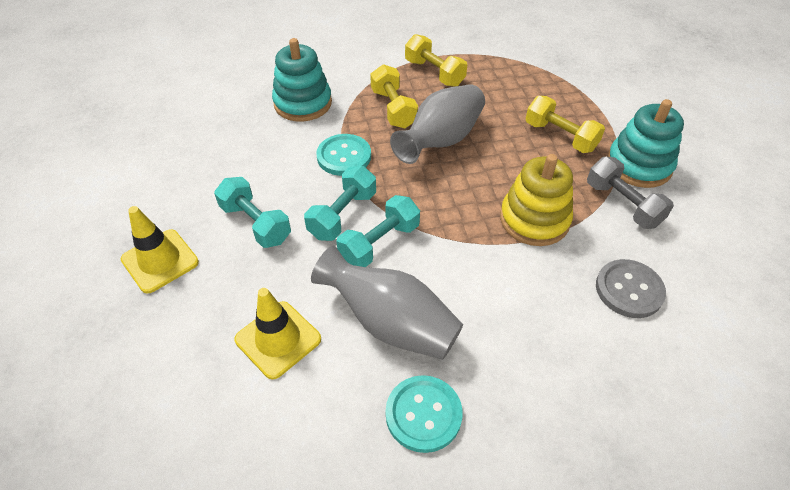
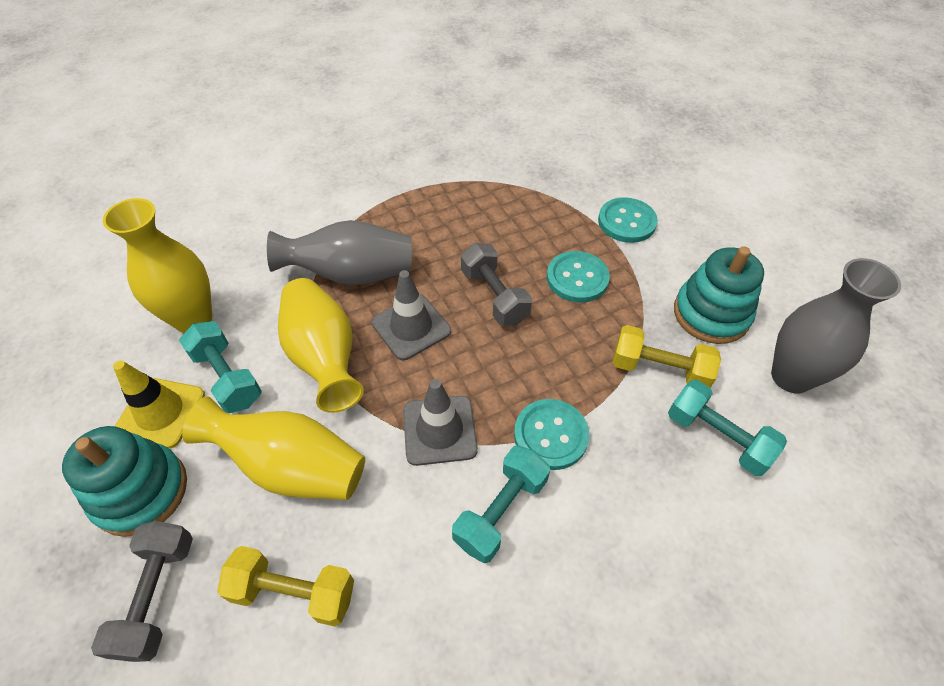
grey button: [596,259,666,318] = 1 -> none = 0
grey dumbbell: [587,157,674,229] = 1 -> [91,521,193,662] [461,243,532,326] = 2
grey traffic cone: none = 0 -> [372,270,451,360] [403,379,478,466] = 2
turquoise button: [316,134,371,176] [385,375,463,453] = 2 -> [514,399,589,470] [547,251,610,302] [598,197,658,243] = 3
yellow dumbbell: [370,64,418,128] [405,34,467,87] [526,96,605,153] = 3 -> [217,546,354,627] [612,325,721,388] = 2
yellow stacking toy: [500,154,573,246] = 1 -> none = 0
yellow traffic cone: [121,206,199,293] [234,288,321,380] = 2 -> [113,360,205,449] = 1
yellow vase: none = 0 -> [103,198,212,333] [182,396,365,500] [278,278,364,413] = 3

